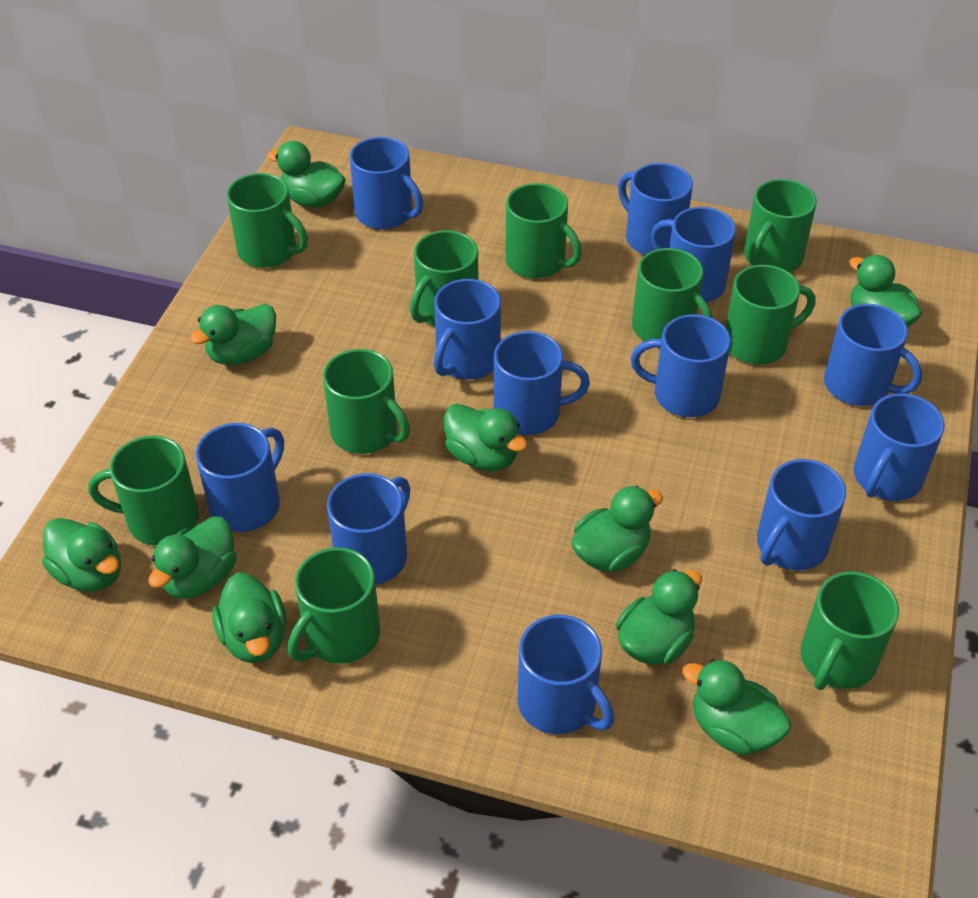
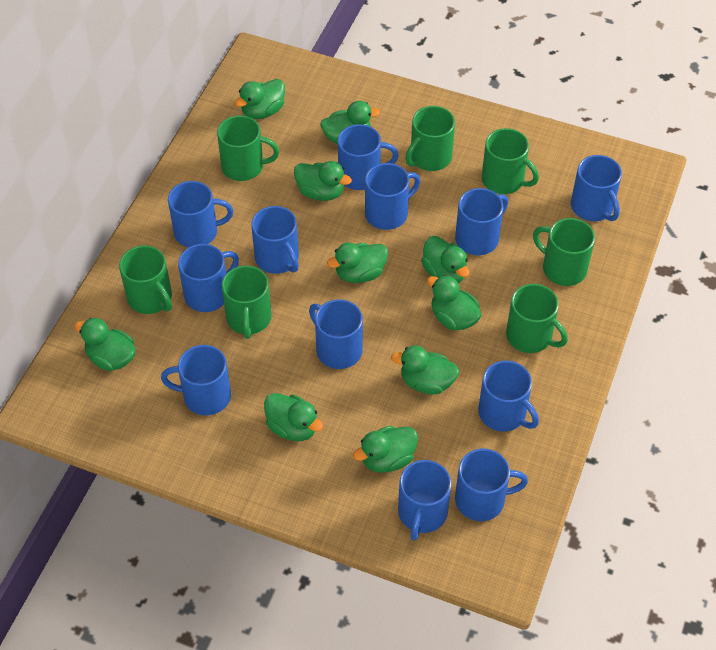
green mug: [88,436,199,546] [227,173,308,268] [288,547,380,664] [323,349,410,454] [410,230,478,326] [505,183,582,279] [632,248,713,341] [726,265,816,365] [744,179,817,272] [800,571,899,690] = 10 -> [119,245,172,314] [217,115,279,181] [222,266,272,339] [405,106,455,171] [482,128,539,194] [506,284,568,353] [533,218,595,286] = 7

